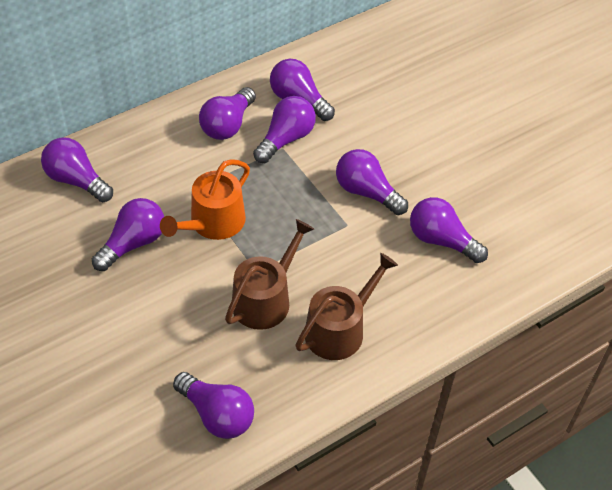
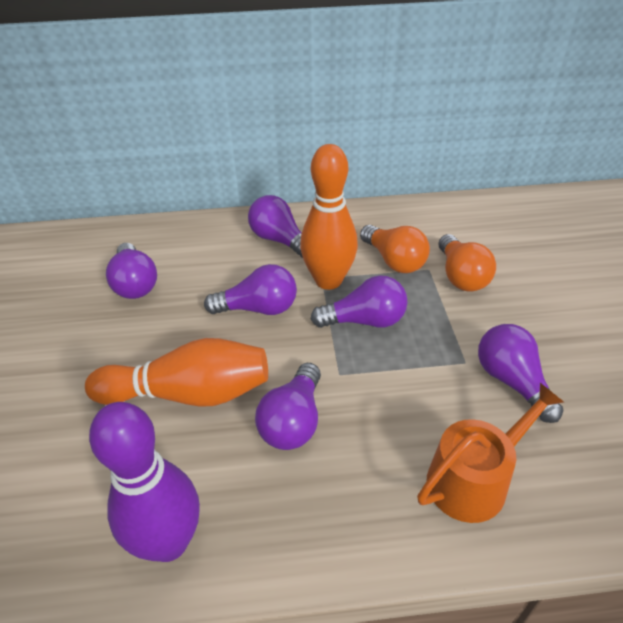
brown watering can: [225,219,314,330] [296,253,398,360] = 2 -> none = 0
orange bowling pin: none = 0 -> [85,338,268,407] [300,144,358,290] = 2
orange light bulb: none = 0 -> [360,225,430,273] [438,234,496,292] = 2
purple bowling pin: none = 0 -> [89,402,200,562] = 1
purple light bulb: [41,137,113,202] [92,198,164,271] [173,372,254,439] [199,87,256,140] [253,96,316,163] [270,59,335,121] [336,149,408,215] [410,197,488,263] = 8 -> [106,243,157,299] [204,264,297,315] [248,195,303,258] [255,363,321,450] [311,275,408,328] [478,324,564,423] = 6

